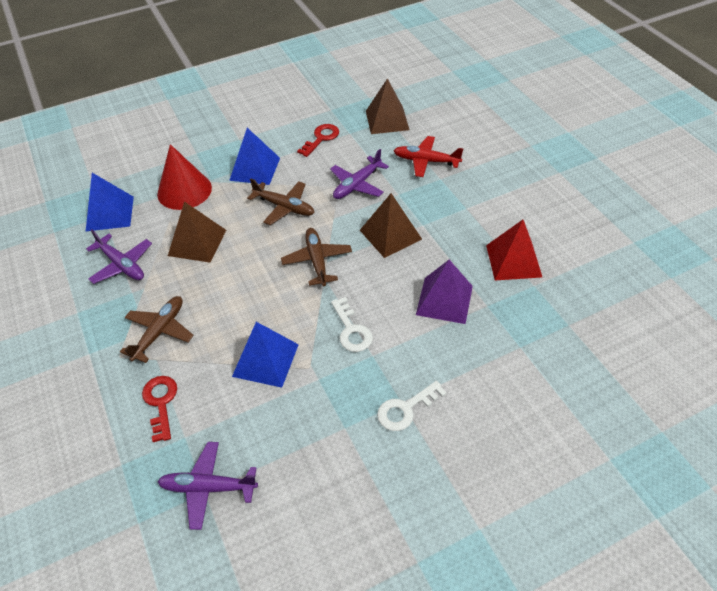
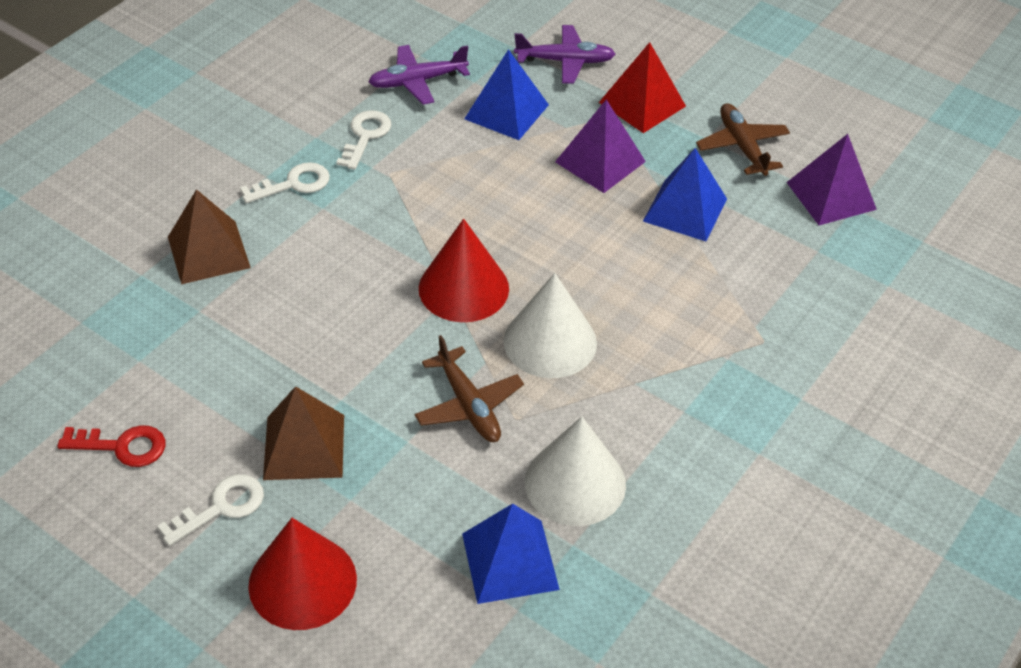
brown plane: [120,296,194,363] [247,179,314,225] [281,228,352,286] = 3 -> [415,335,524,442] [696,103,790,176] = 2
brown pyramid: [168,202,226,263] [360,193,422,258] [366,78,410,134] = 3 -> [168,189,251,284] [263,386,344,480] = 2
purple plane: [86,229,152,284] [157,442,258,530] [330,149,389,199] = 3 -> [368,45,470,105] [514,25,615,84] = 2
purple pyramid: [416,260,473,324] = 1 -> [555,99,646,193] [786,134,877,225] = 2
red cone: [157,144,212,210] = 1 -> [248,518,357,630] [419,219,509,322] = 2
red key: [142,376,177,442] [297,124,339,157] = 2 -> [57,425,165,467] = 1
red plane: [394,136,463,177] = 1 -> none = 0
white cone: none = 0 -> [504,273,597,378] [525,416,626,526] = 2
white key: [331,297,373,352] [377,381,447,431] = 2 -> [157,474,264,546] [240,162,330,203] [336,110,392,170] = 3

